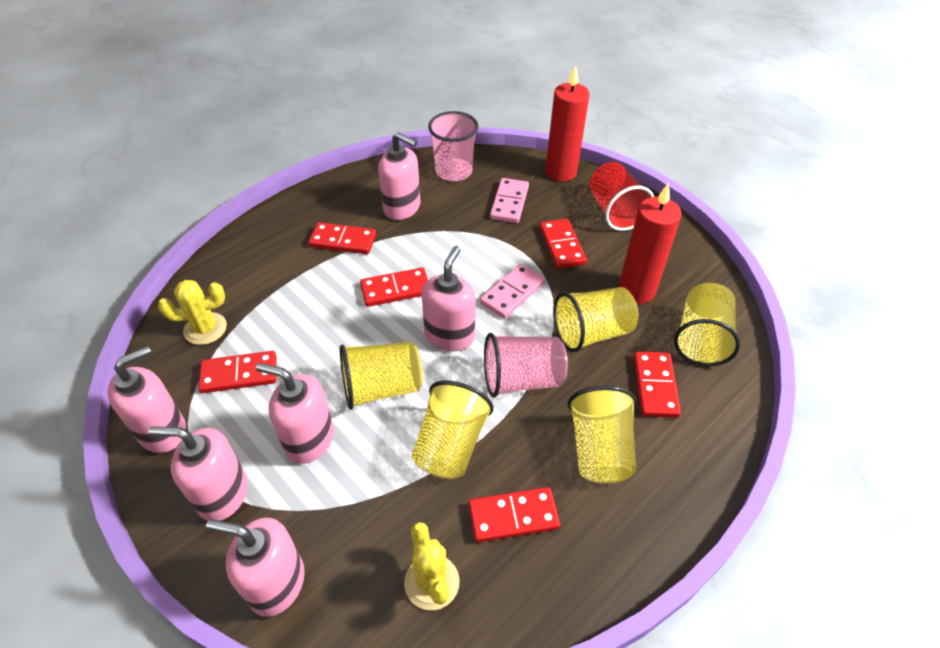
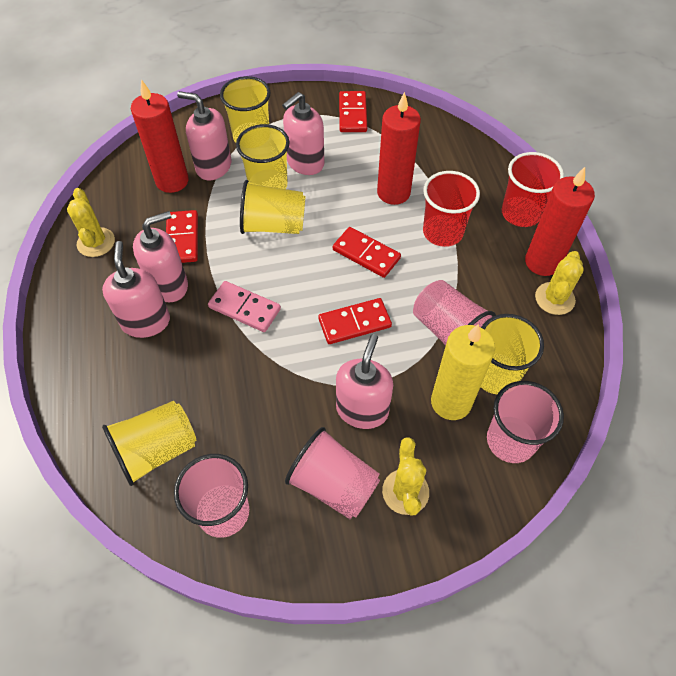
pink cup: [428,111,478,181] [484,333,568,398] = 2 -> [174,454,249,538] [285,427,380,519] [413,280,496,346] [487,381,564,463] = 4
pink domino: [480,263,546,319] [490,178,529,223] = 2 -> [208,281,281,332] = 1
pink soap dispenser: [108,346,186,453] [148,427,248,521] [206,517,305,617] [256,363,334,464] [378,132,420,220] [421,246,476,352] = 6 -> [102,241,170,338] [133,211,188,302] [177,91,231,180] [282,92,324,175] [336,334,393,429] = 5
red candle: [545,66,590,182] [618,183,682,304] = 2 -> [131,79,189,193] [377,92,421,205] [525,167,595,276] = 3
red cup: [589,162,654,231] = 1 -> [423,171,480,247] [502,152,564,227] = 2
red domino: [198,351,276,393] [308,222,376,254] [360,267,428,307] [468,487,560,543] [540,219,587,269] [634,351,681,418] = 6 -> [166,210,198,263] [318,298,392,344] [333,227,401,278] [339,91,367,132] = 4
yellow cactus: [158,280,227,345] [404,522,460,611] = 2 -> [67,188,115,257] [382,437,429,516] [535,251,584,315] = 3
yellow candle: none = 0 -> [431,324,495,420] = 1

